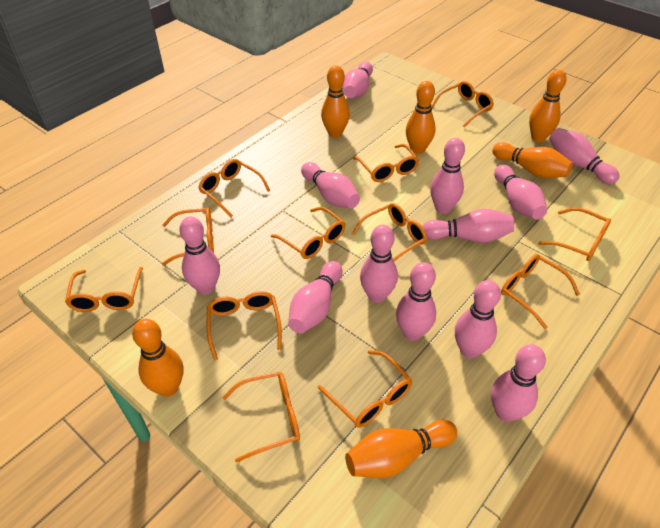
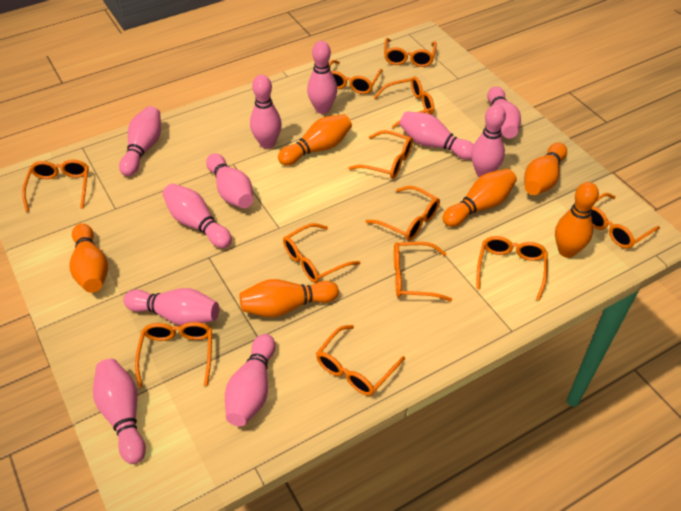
pink bowling pin: [179,217,220,295] [288,261,343,333] [301,162,360,208] [343,62,373,98] [360,225,398,303] [396,262,436,341] [423,209,514,243] [430,138,465,214] [455,280,501,358] [491,344,546,422] [494,165,547,220] [549,128,620,184] = 12 -> [93,359,146,464] [119,106,161,176] [123,288,219,326] [162,183,232,248] [206,153,253,208] [225,334,276,426] [250,75,282,149] [307,41,337,114] [399,111,474,160] [471,104,506,178] [487,86,521,139] = 11

